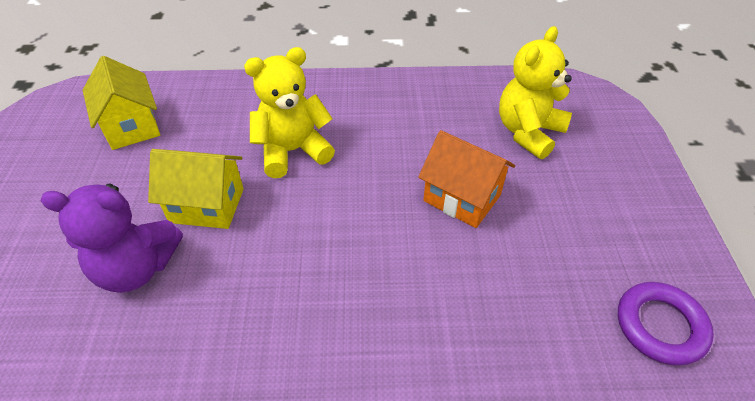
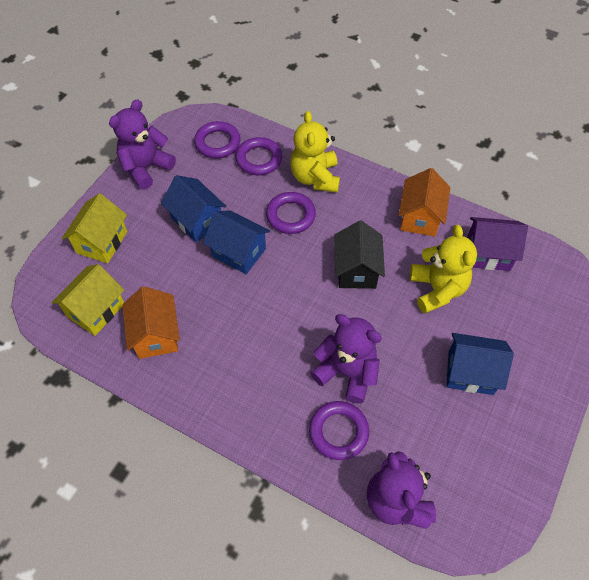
black house: none = 0 -> [335,221,385,289] = 1
blue house: none = 0 -> [161,175,226,242] [203,210,270,274] [446,333,514,395] = 3
orange house: [418,130,515,228] = 1 -> [122,286,180,359] [399,168,450,237] = 2
purple house: none = 0 -> [467,217,528,271] = 1
purple ring: [618,282,714,366] = 1 -> [194,121,241,158] [235,137,282,175] [266,192,316,234] [309,401,369,460] = 4
purple teddy bear: [40,184,183,293] = 1 -> [109,99,176,189] [311,314,382,404] [367,451,436,529] = 3

